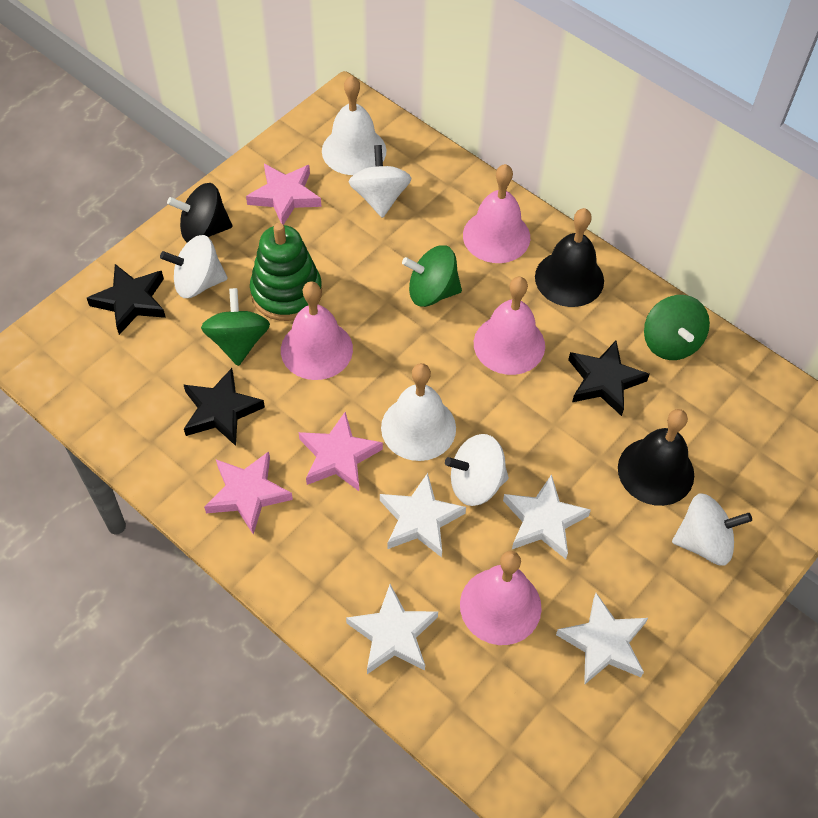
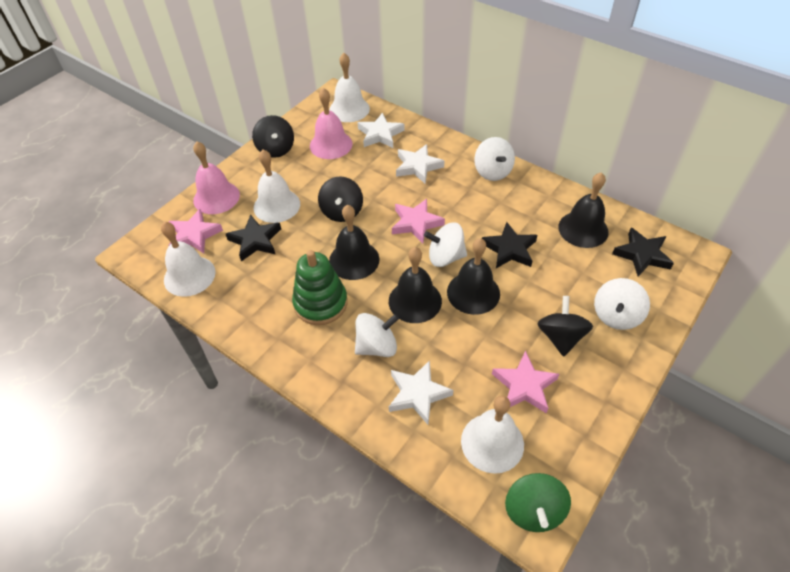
black bell: [535,208,604,307] [618,409,694,506] = 2 -> [329,205,379,280] [389,247,442,323] [447,238,500,315] [558,172,609,248] = 4
black spinning top: [167,183,232,243] = 1 -> [252,115,294,158] [318,176,363,222] [537,296,593,357] = 3
green spinning top: [201,288,270,366] [402,245,462,307] [644,295,710,360] = 3 -> [505,473,571,532] = 1
pink bell: [281,281,353,380] [460,551,542,645] [463,164,530,263] [474,277,545,375] = 4 -> [193,142,240,214] [310,88,353,159] = 2
white bell: [322,75,386,175] [381,363,456,461] = 2 -> [161,222,216,297] [254,149,300,223] [329,53,370,122] [461,396,524,474] = 4
white star: [346,584,438,674] [380,473,466,557] [503,474,591,559] [556,593,648,685] = 4 -> [357,113,405,148] [389,360,454,425] [396,144,444,183] = 3

